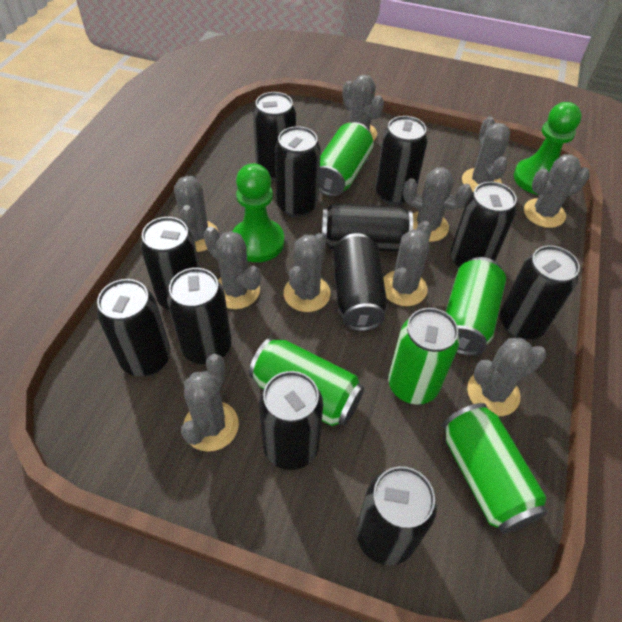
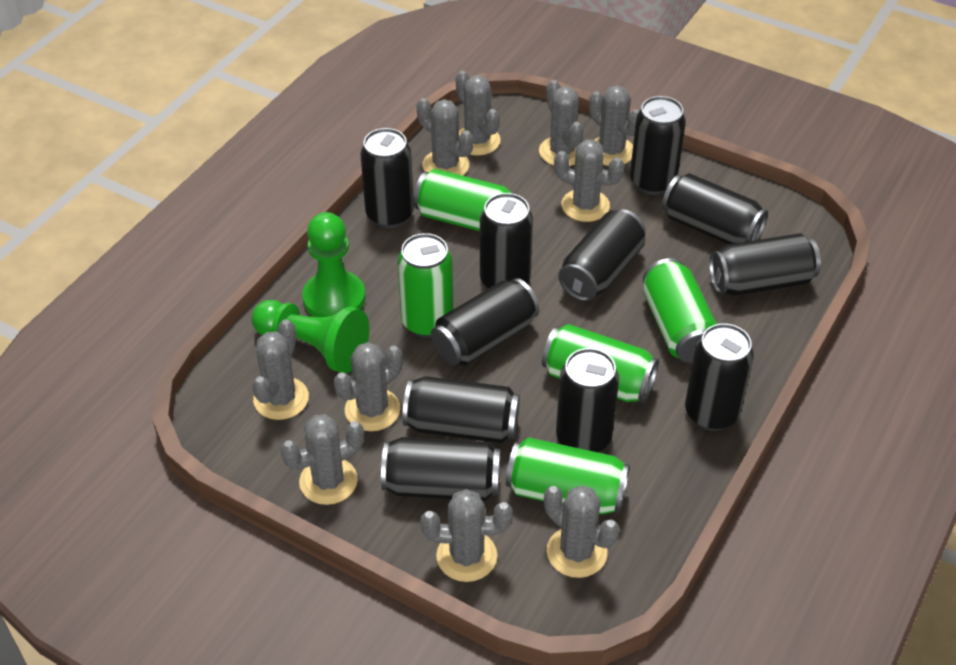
black can: [97,279,171,376] [141,217,200,310] [167,268,232,365] [253,92,296,181] [259,371,323,470] [275,126,321,217] [322,203,413,252] [333,233,388,331] [356,466,437,566] [375,116,428,205] [450,182,517,269] [500,245,580,340] = 12 -> [360,128,414,228] [381,437,500,501] [402,376,520,443] [431,278,539,366] [480,193,533,289] [556,348,619,452] [558,209,646,301] [630,96,686,195] [662,173,768,244] [685,323,754,431] [709,233,821,296] = 11

